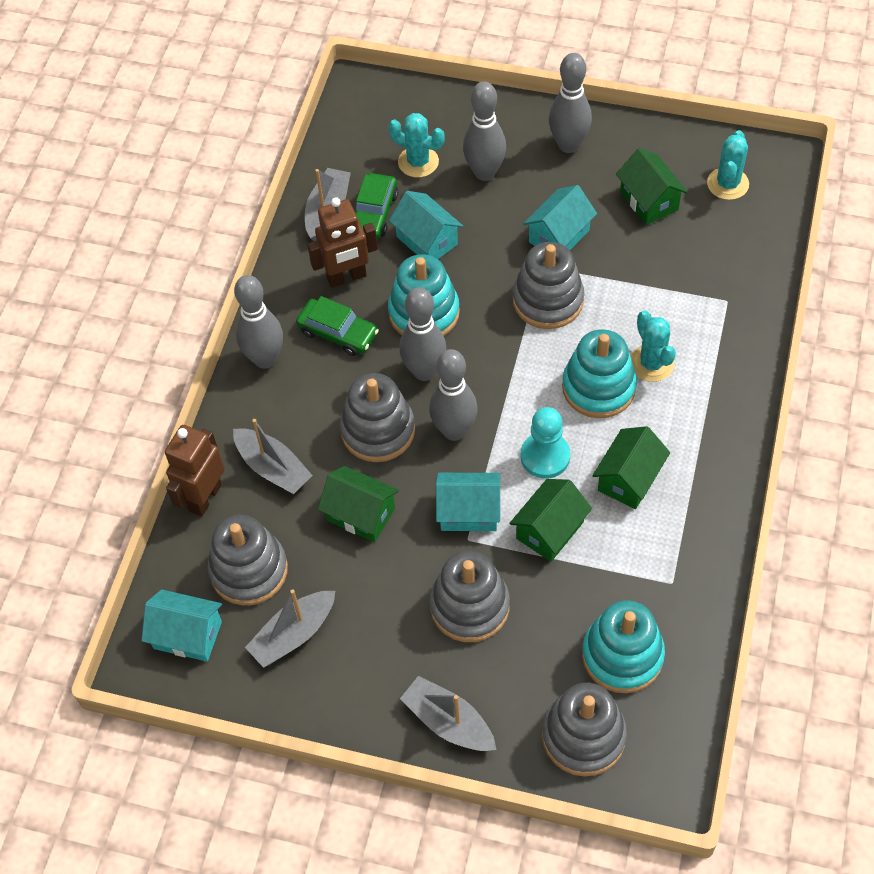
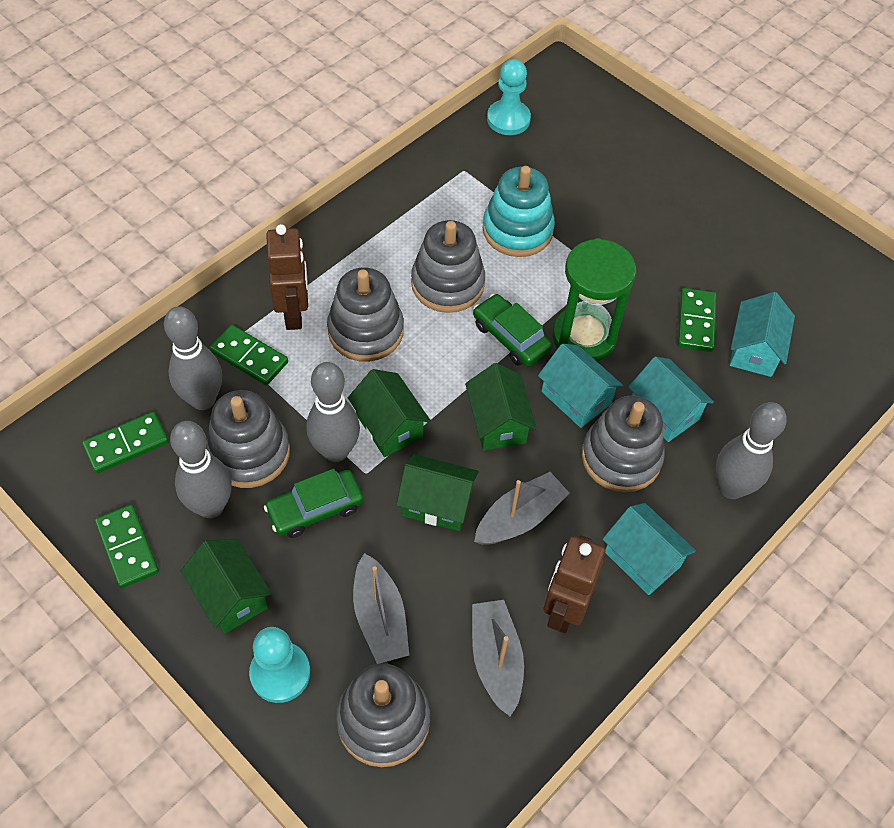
green domino: none = 0 -> [82,412,169,474] [95,504,159,588] [210,325,288,386] [678,288,717,352] = 4
green hourglass: none = 0 -> [552,238,636,361] = 1
grey boat: [233,419,313,494] [245,590,335,668] [305,168,351,241] [400,676,496,751] = 4 -> [353,553,409,664] [472,600,524,716] [474,472,570,545] = 3
grey bowling pin: [234,275,283,369] [399,287,447,381] [429,349,477,441] [463,81,506,181] [549,53,592,153] = 5 -> [164,306,222,410] [170,421,232,519] [306,362,360,462] [716,402,787,499] = 4
turquoise cactus: [388,113,445,177] [631,310,676,382] [707,130,749,200] = 3 -> none = 0
turquoise pawn: [521,407,570,479] = 1 -> [249,627,310,703] [487,59,531,135] = 2
turquoise stacking toy: [388,254,460,336] [562,329,637,418] [582,601,665,693] = 3 -> [483,166,555,257] = 1

